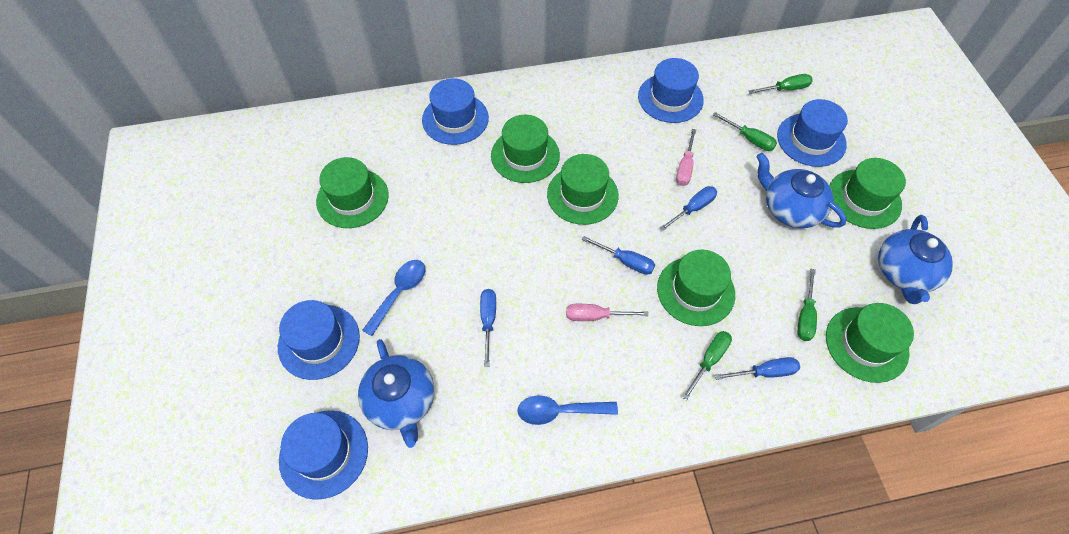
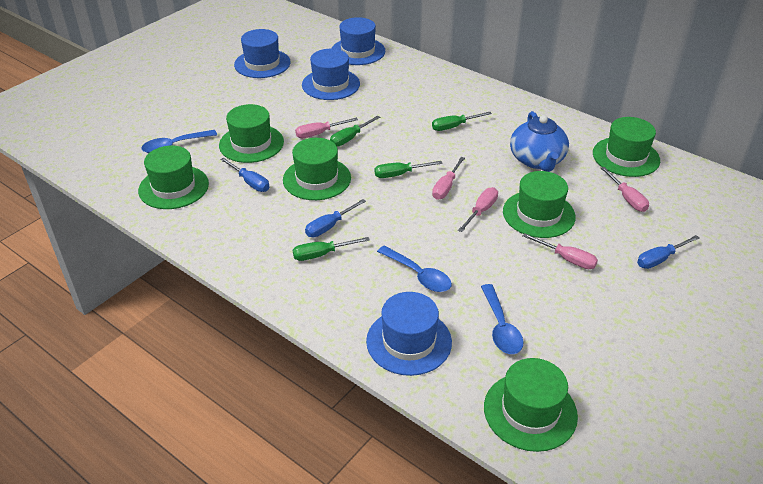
blue hat: [278,300,360,380] [279,410,368,500] [422,79,489,145] [638,58,704,123] [777,99,848,167] = 5 -> [234,29,291,78] [302,49,360,100] [331,17,385,65] [366,292,452,376] = 4
blue screwdriver: [480,289,496,367] [582,236,655,275] [660,186,717,231] [715,357,800,380] = 4 -> [220,158,270,192] [305,199,366,237] [637,235,700,269] = 3
blue spoon: [362,260,425,336] [517,396,618,425] = 2 -> [141,130,217,153] [377,245,452,292] [481,284,524,354] = 3
blue teapot: [358,339,434,448] [756,153,847,228] [878,215,953,304] = 3 -> [510,111,569,172] = 1
pink screwdriver: [566,304,648,321] [676,129,696,186] = 2 -> [295,118,358,138] [432,157,465,200] [458,187,498,232] [523,233,598,269] [601,167,649,212] = 5

